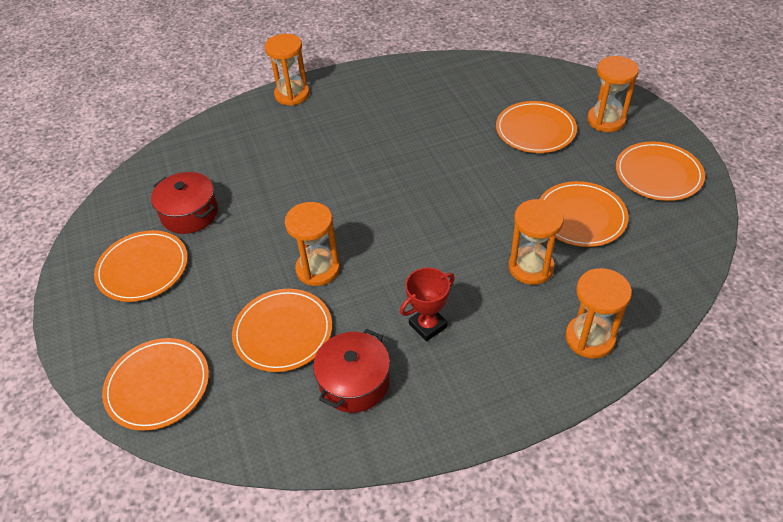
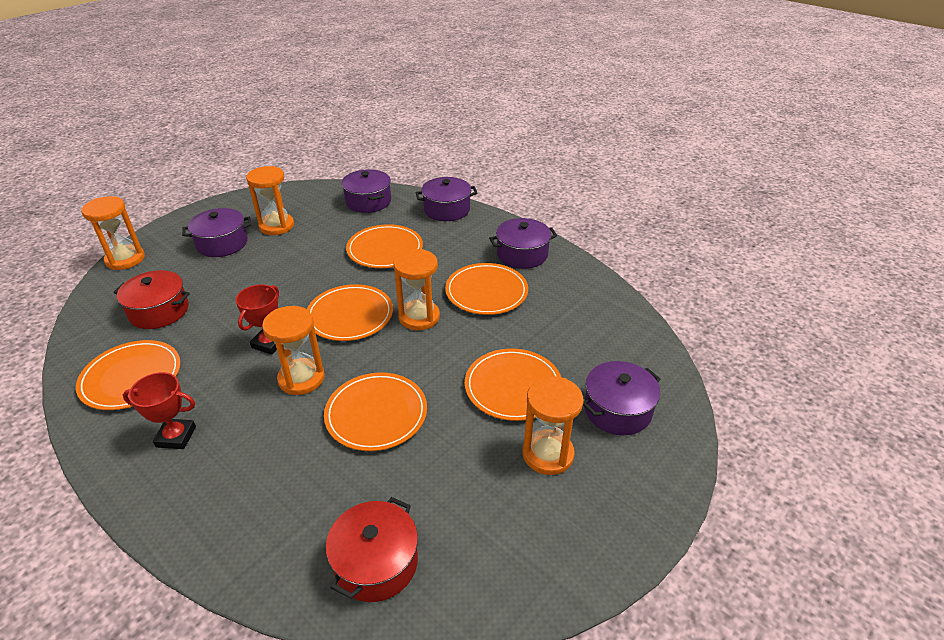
purple pot: none = 0 -> [182,208,251,257] [341,169,391,213] [416,177,477,221] [489,218,557,269] [583,361,661,435] = 5
red trophy: [400,267,455,342] = 1 -> [123,372,196,449] [236,284,279,355] = 2

